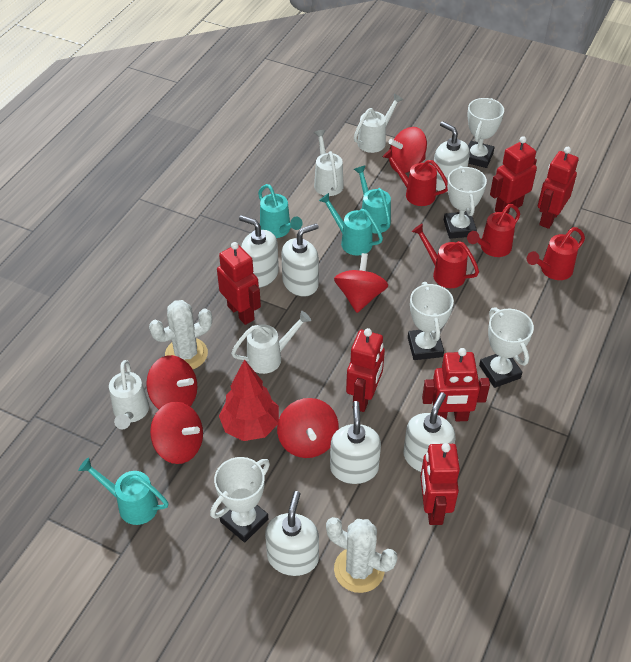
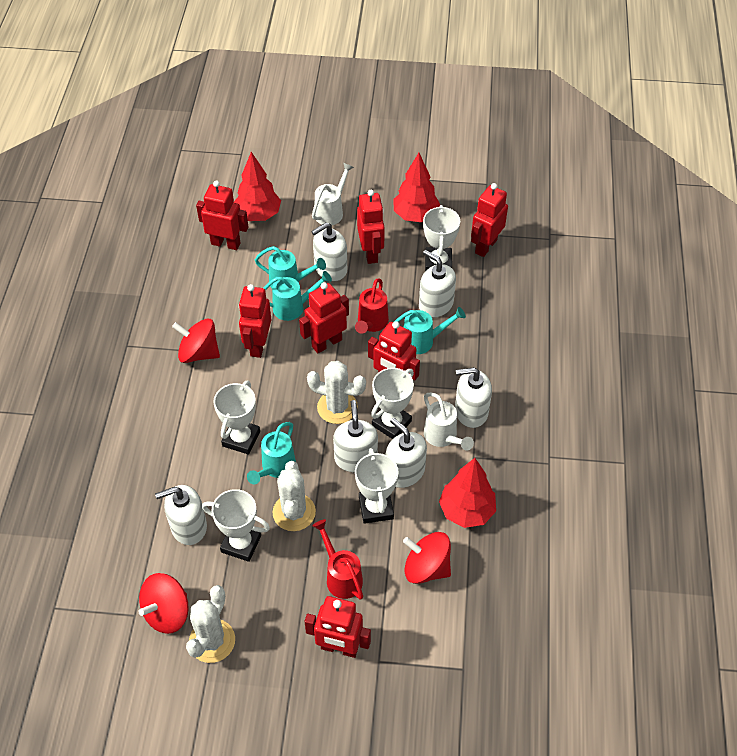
red robot: [217,242,261,325] [346,328,385,412] [420,443,460,525] [422,348,490,421] [490,136,537,213] [538,147,579,229] = 6 -> [196,181,248,250] [239,284,271,358] [299,282,349,353] [305,596,371,658] [357,190,385,264] [368,321,420,380] [471,183,508,257] = 7
red spinning top: [146,355,197,409] [150,401,203,464] [277,398,339,458] [334,253,388,313] [388,127,427,173] = 5 -> [139,573,189,634] [172,319,220,363] [403,532,451,584] = 3
red tree: [219,359,279,441] = 1 -> [234,152,281,221] [393,153,440,222] [439,458,496,528] = 3
red watering can: [383,149,448,206] [412,224,479,288] [467,204,520,257] [527,227,585,280] = 4 -> [312,519,363,600] [355,278,389,334] = 2
white cactus: [149,300,212,369] [326,517,398,593] = 2 -> [186,585,235,663] [272,461,316,531] [307,361,366,424] = 3
white watering can: [109,360,149,429] [231,311,311,374] [314,130,344,196] [354,94,403,153] = 4 -> [312,163,354,225] [424,393,474,451] = 2

